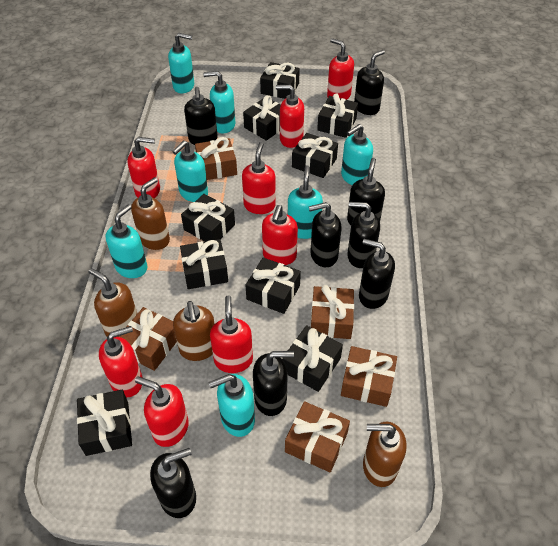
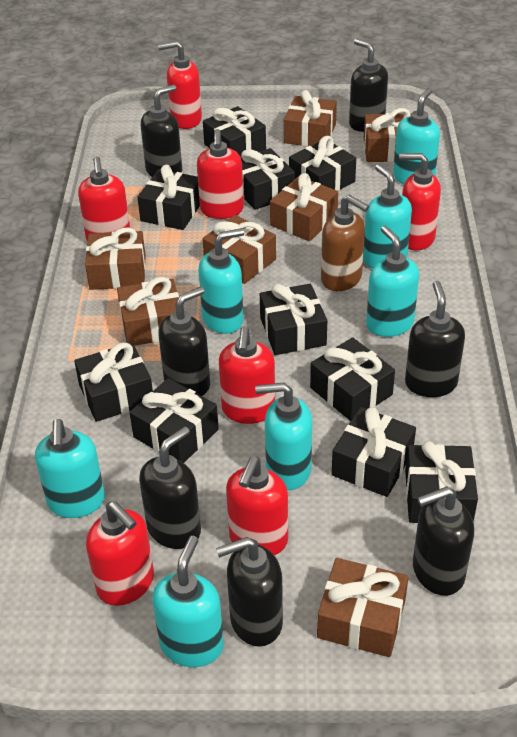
black gift: [77,390,132,456] [180,239,228,289] [181,194,235,241] [243,95,281,141] [245,257,301,314] [260,62,300,99] [282,325,343,392] [292,133,338,178] [317,93,358,138] = 9 -> [74,342,153,422] [129,378,219,463] [137,165,200,230] [203,106,266,157] [241,148,295,210] [260,284,327,355] [289,136,356,191] [310,337,395,421] [332,407,416,497] [405,441,478,523] = 10
black soap dispenser: [150,448,196,518] [184,87,218,145] [253,351,294,416] [309,202,342,267] [347,158,385,225] [347,202,380,268] [354,50,385,115] [359,239,395,309] = 8 -> [139,426,201,549] [141,85,182,177] [158,287,210,396] [216,537,283,647] [349,39,388,132] [405,281,465,397] [413,487,474,596] = 7
brown gift: [118,307,177,371] [195,137,237,180] [285,401,350,473] [311,285,354,339] [341,346,397,407] = 5 -> [85,227,146,290] [117,277,179,346] [202,215,276,284] [270,173,338,241] [284,90,337,147] [317,558,409,657] [364,108,412,162] = 7
brown soap dispenser: [89,268,137,337] [131,177,170,250] [173,301,215,361] [363,422,407,487] = 4 -> [321,195,369,291] = 1
red soap dispenser: [99,326,143,397] [128,137,160,198] [135,376,189,447] [210,295,253,373] [242,142,276,214] [262,205,298,265] [276,85,304,148] [327,38,354,100] = 8 -> [78,157,130,241] [86,501,154,606] [158,41,202,129] [197,129,244,219] [219,326,275,424] [226,457,288,556] [399,153,441,251] = 7

